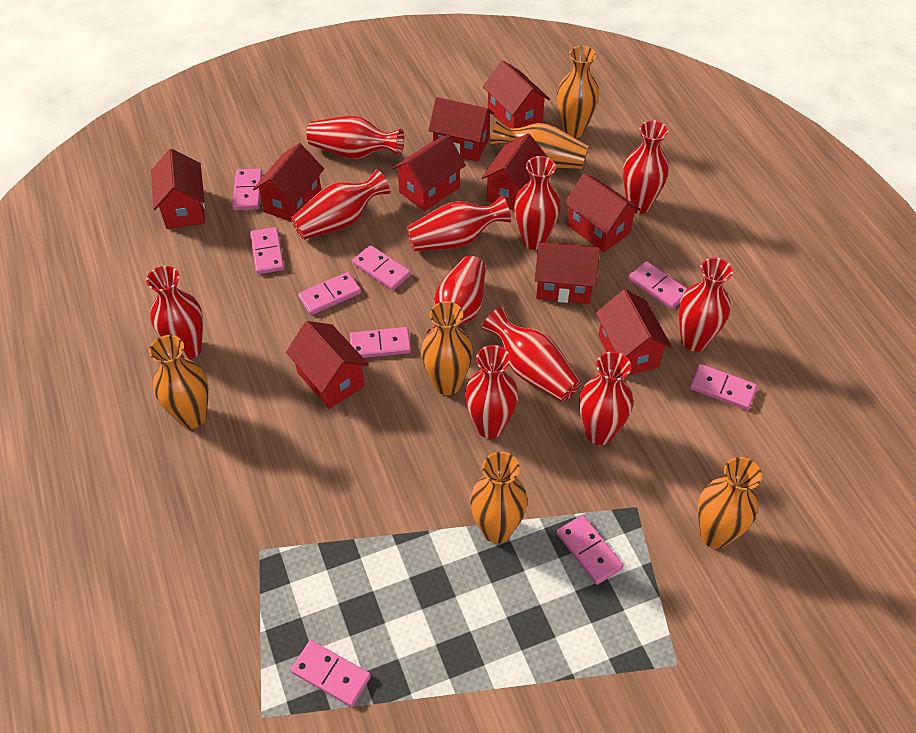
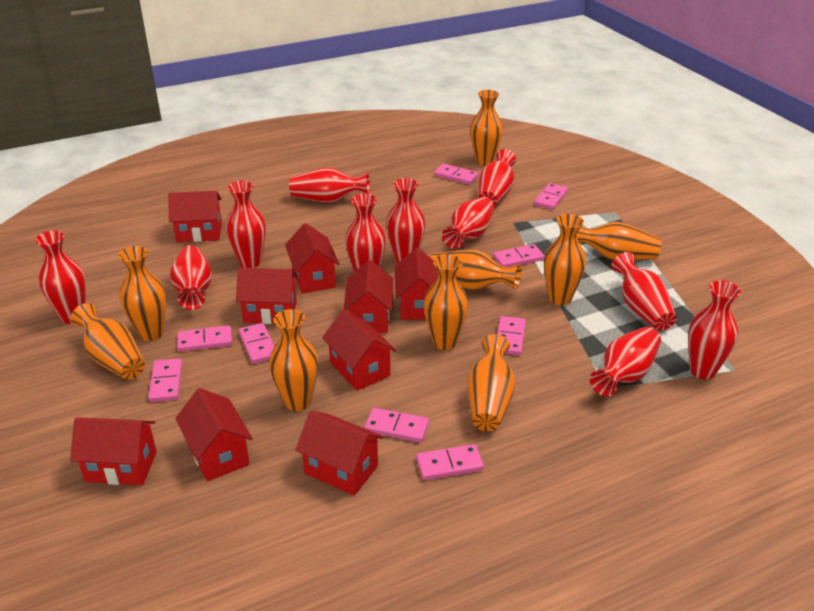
orange vase: [149,335,209,429] [421,301,473,395] [470,452,528,543] [490,119,589,169] [557,46,599,138] [698,457,762,549] = 6 -> [71,303,145,380] [118,246,166,341] [269,309,318,411] [424,254,468,350] [430,250,521,290] [467,334,515,431] [470,90,503,166] [544,214,586,305] [577,222,662,260] = 9
red house: [151,149,205,229] [253,143,324,222] [286,321,369,409] [392,135,466,211] [428,97,494,162] [481,133,547,211] [483,60,550,128] [535,242,600,304] [564,173,641,252] [596,289,672,376] = 10 -> [70,417,157,485] [168,191,222,242] [175,388,253,482] [236,268,298,324] [285,223,340,294] [295,411,383,496] [322,309,396,391] [344,260,393,333] [394,248,438,320] = 9

